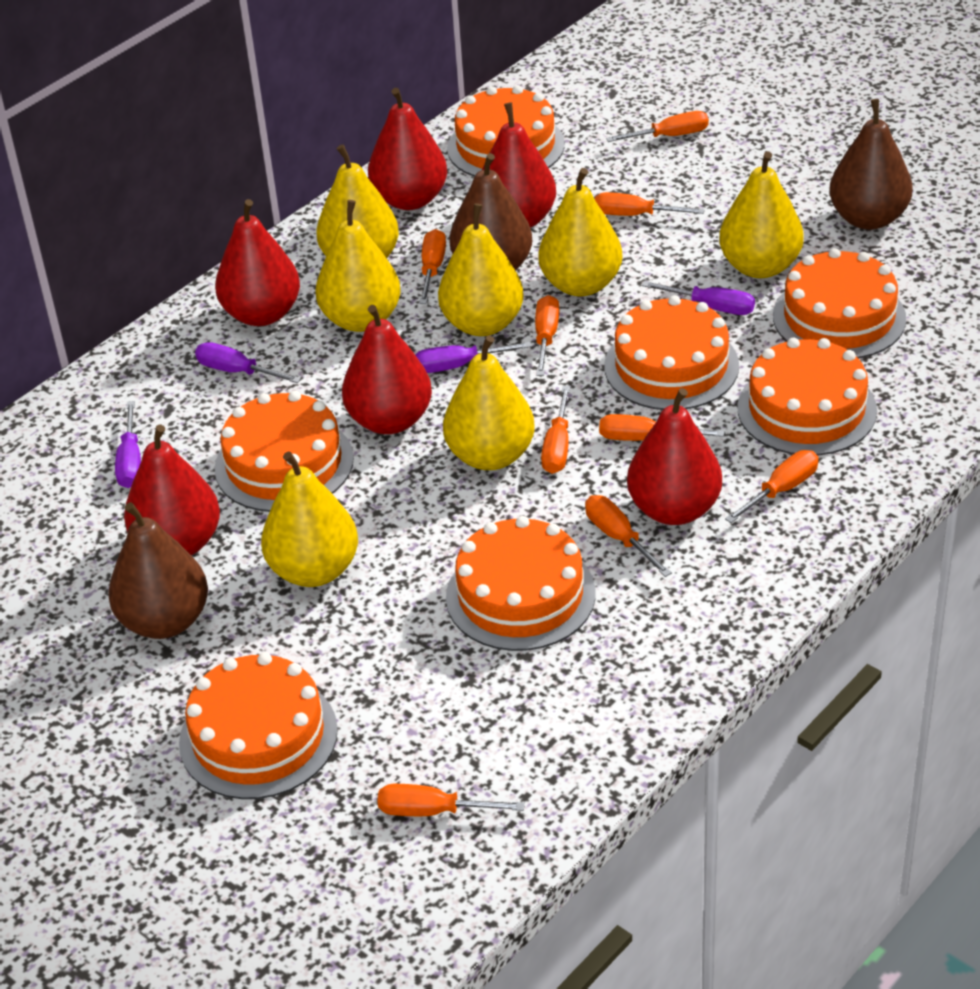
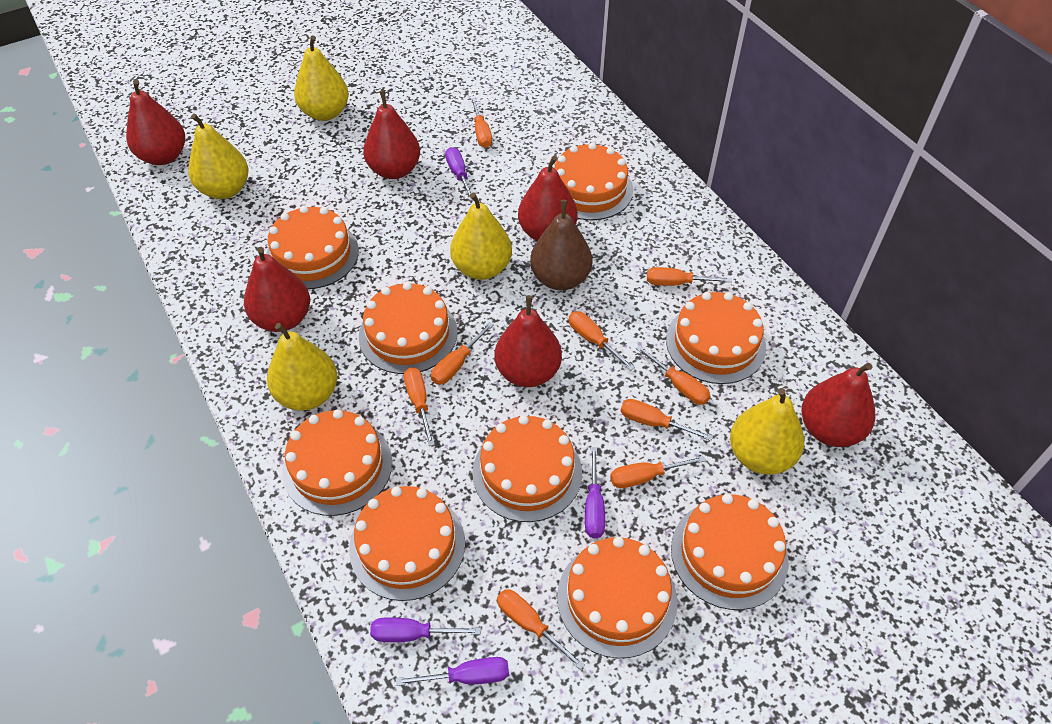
brown pear: [108,502,208,639] [449,153,532,270] [829,99,913,230] = 3 -> [530,200,592,290] = 1
orange cake: [179,652,338,799] [214,391,354,512] [446,516,596,651] [447,85,565,177] [604,295,739,410] [737,337,877,456] [773,248,906,359] = 7 -> [266,206,359,289] [282,409,392,516] [349,486,465,601] [359,282,458,374] [472,415,582,522] [554,143,633,220] [557,537,677,658] [666,292,766,384] [671,494,789,610] = 9
yellow pear: [261,451,358,587] [316,144,399,258] [316,200,401,332] [438,203,524,336] [443,335,535,470] [538,168,622,296] [719,151,804,278] = 7 -> [189,114,248,199] [267,323,337,411] [294,35,349,121] [450,193,512,280] [730,388,804,475] = 5

